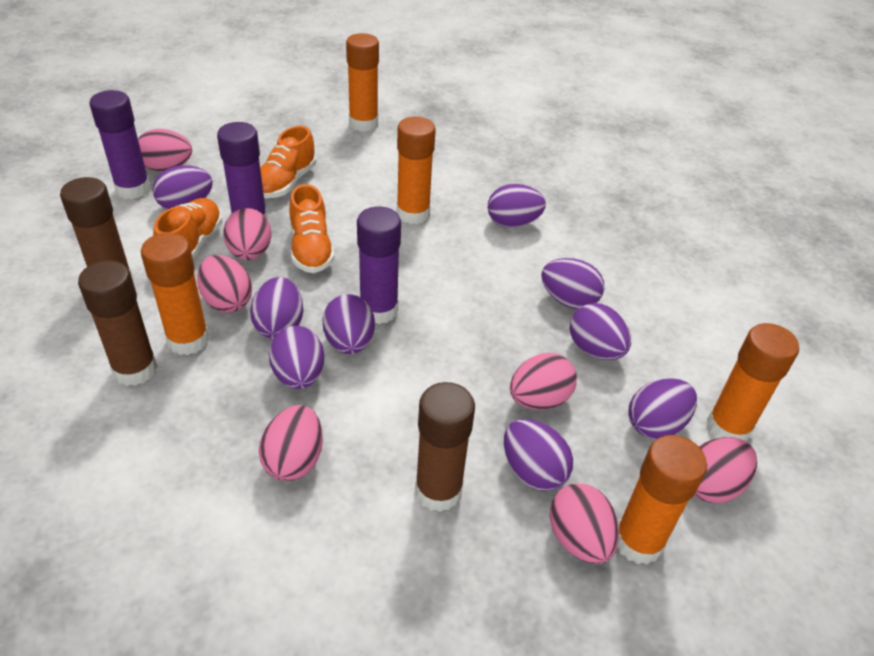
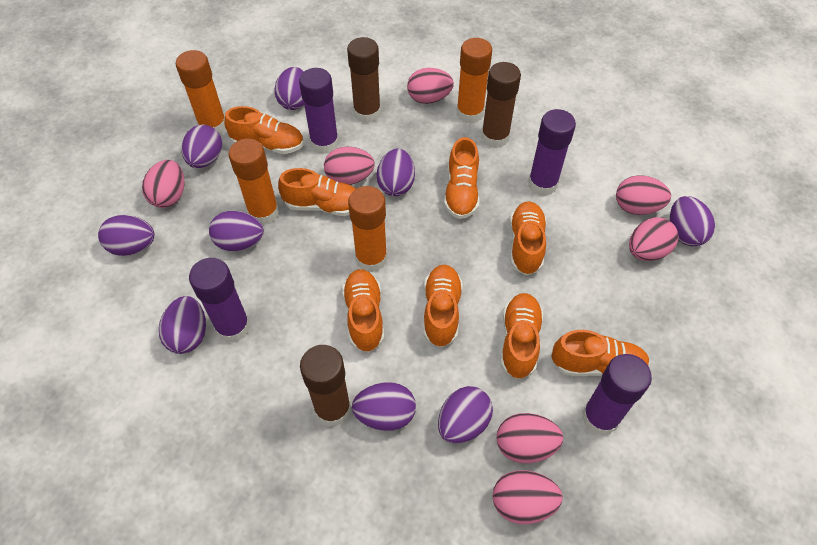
orange glue stick: [141,233,210,355] [346,33,379,132] [397,117,436,224] [617,435,707,565] [707,323,799,442] = 5 -> [176,50,225,134] [229,139,279,225] [348,186,387,272] [457,38,492,124] = 4
orange shoe: [153,198,223,259] [260,126,316,198] [289,184,335,273] = 3 -> [224,106,304,154] [278,168,356,216] [342,269,384,352] [423,265,463,347] [444,137,480,219] [501,293,543,379] [510,201,546,275] [551,330,650,376] = 8
purple glue stick: [89,90,151,199] [217,122,268,220] [357,207,401,324] = 3 -> [189,258,251,343] [299,68,339,154] [528,109,576,196] [582,354,652,436] = 4

